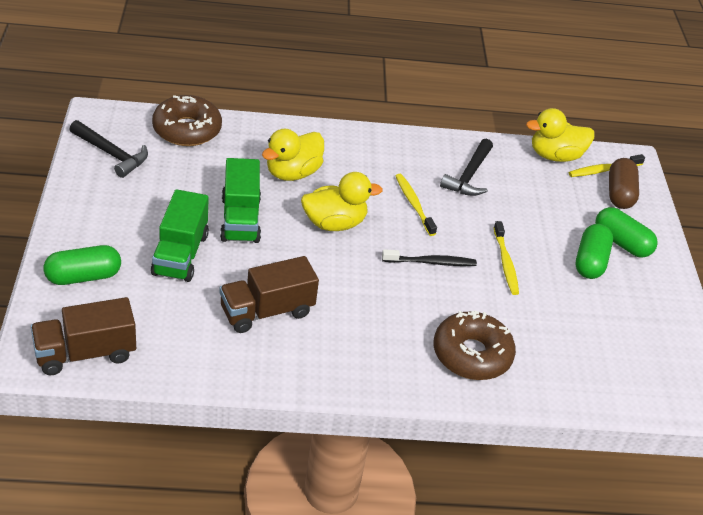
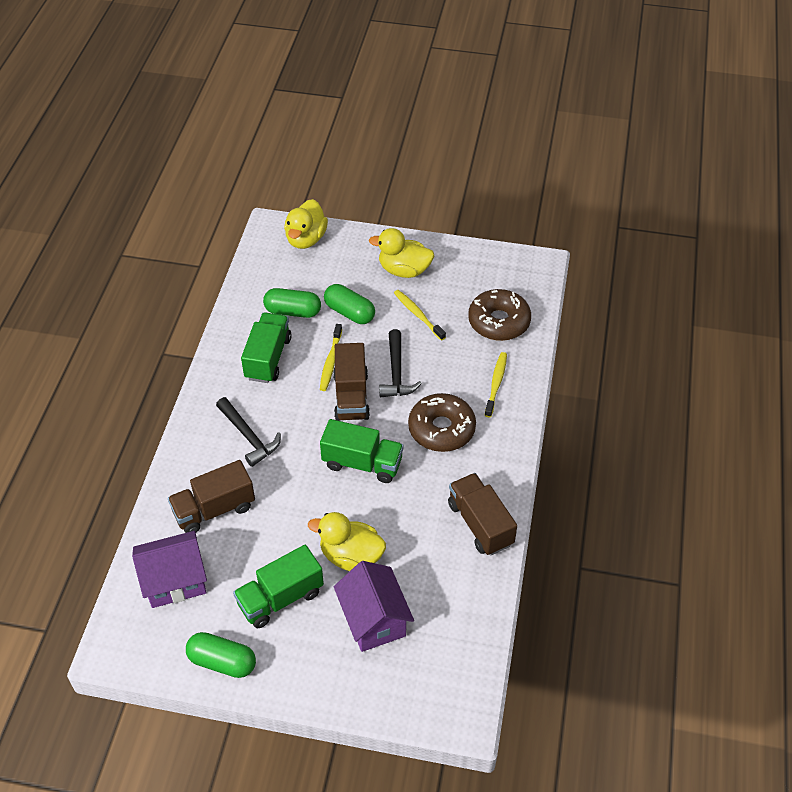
black toothbrush: [382,249,477,266] = 1 -> none = 0
brown capsule: [609,158,639,209] = 1 -> none = 0
brown truck: [31,297,136,375] [219,256,319,333] = 2 -> [168,460,255,533] [333,343,370,421] [448,473,517,555] = 3
green truck: [151,189,209,282] [220,158,261,243] = 2 -> [233,545,324,628] [241,313,292,383] [320,419,403,483] = 3
purple house: none = 0 -> [132,531,207,608] [334,561,414,652] = 2

